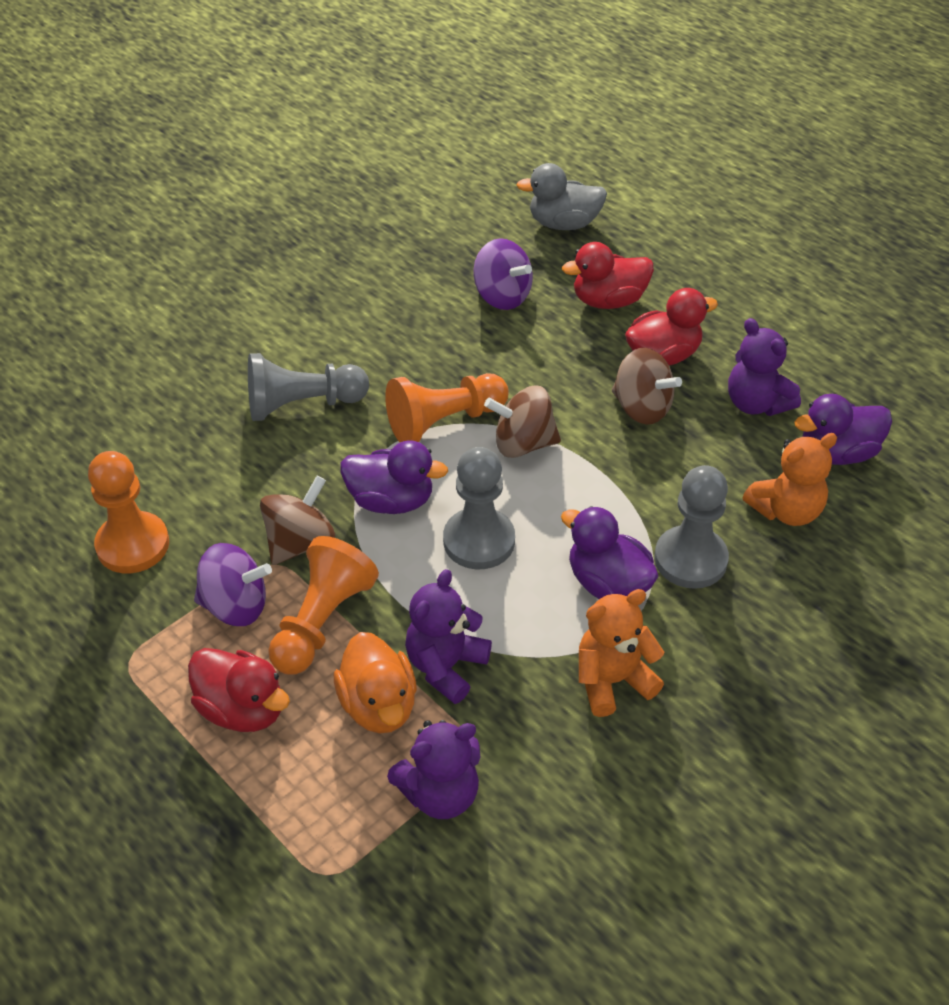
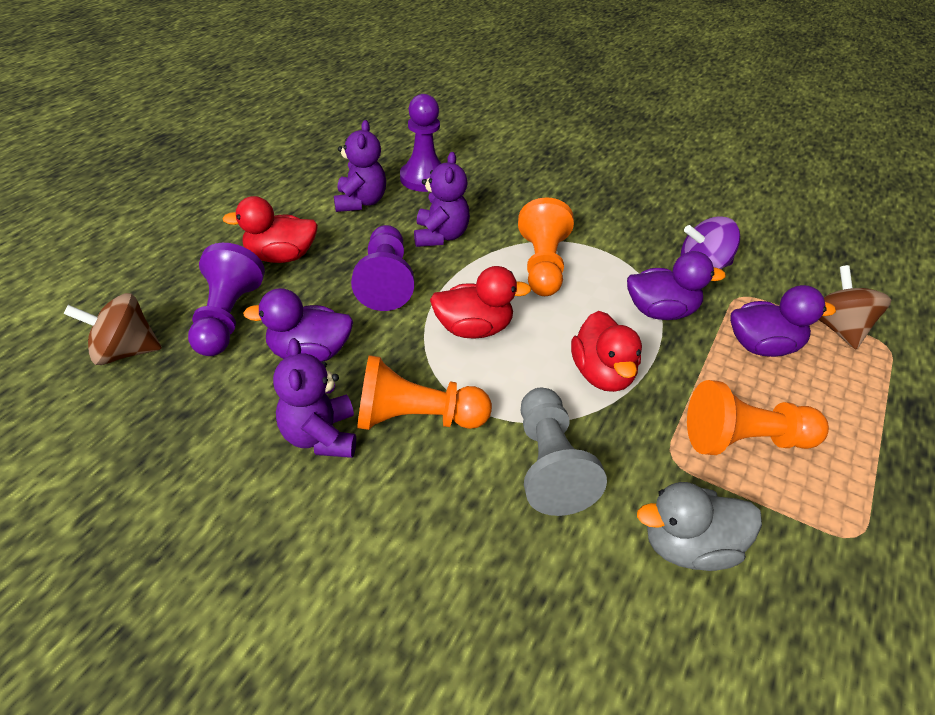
brown spinning top: [260,476,335,565] [484,386,561,458] [612,348,682,425] = 3 -> [63,293,162,365] [819,265,891,349] = 2
grey pawn: [248,353,369,421] [443,447,515,569] [654,465,729,589] = 3 -> [521,388,607,516] = 1
orange duck: [334,632,417,733] = 1 -> none = 0
orange teddy bear: [579,589,664,717] [743,433,837,526] = 2 -> none = 0
purple pawn: none = 0 -> [188,243,265,356] [351,225,414,311] [400,94,442,192] = 3
purple spinning top: [194,543,272,626] [474,238,533,310] = 2 -> [681,216,740,269] = 1

